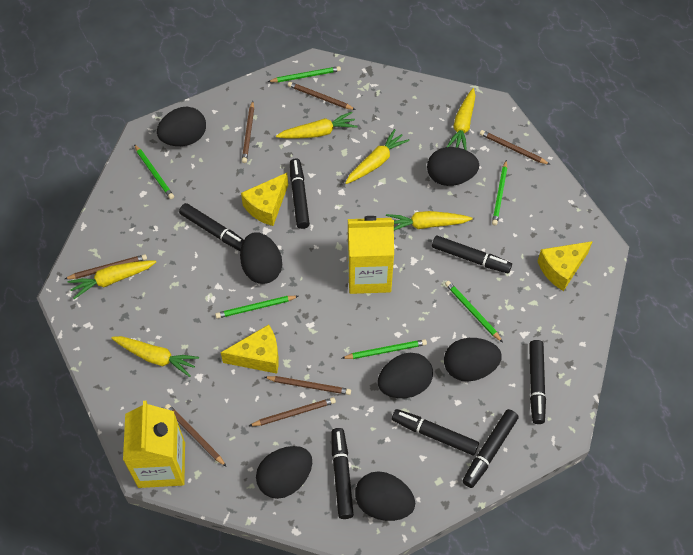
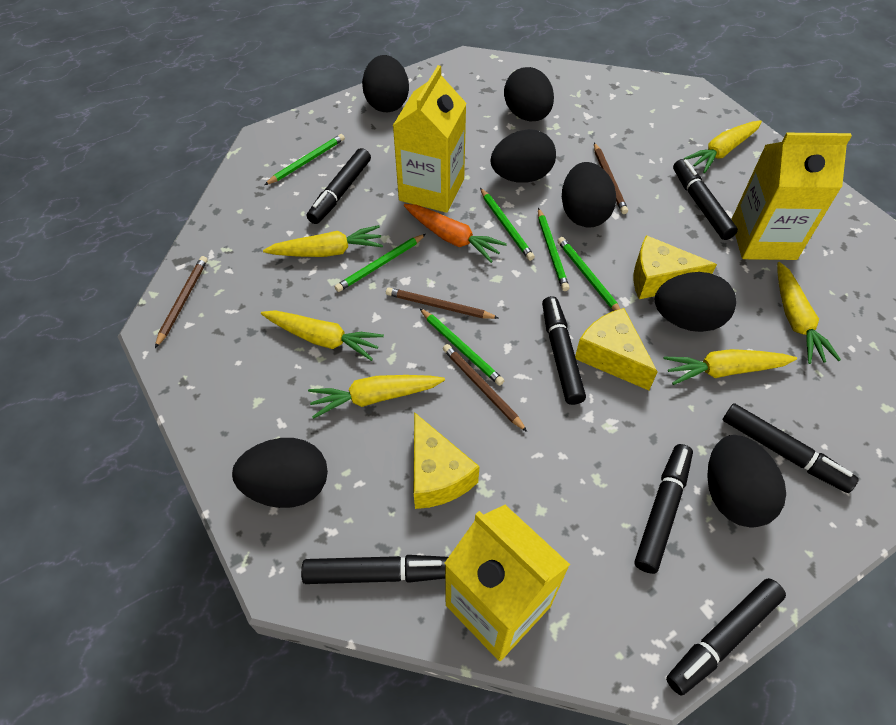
brown pencil: [65,254,147,279] [165,404,226,466] [242,101,254,163] [249,397,336,426] [264,376,351,395] [288,82,356,110] [480,130,550,165] = 7 -> [155,256,207,348] [386,288,498,319] [443,344,527,432] [594,143,628,214] = 4
orange carrot: none = 0 -> [404,204,507,263] = 1
yellow carton: [123,401,185,488] [348,216,394,294] = 2 -> [393,65,467,213] [444,505,570,661] [731,133,852,260] = 3

